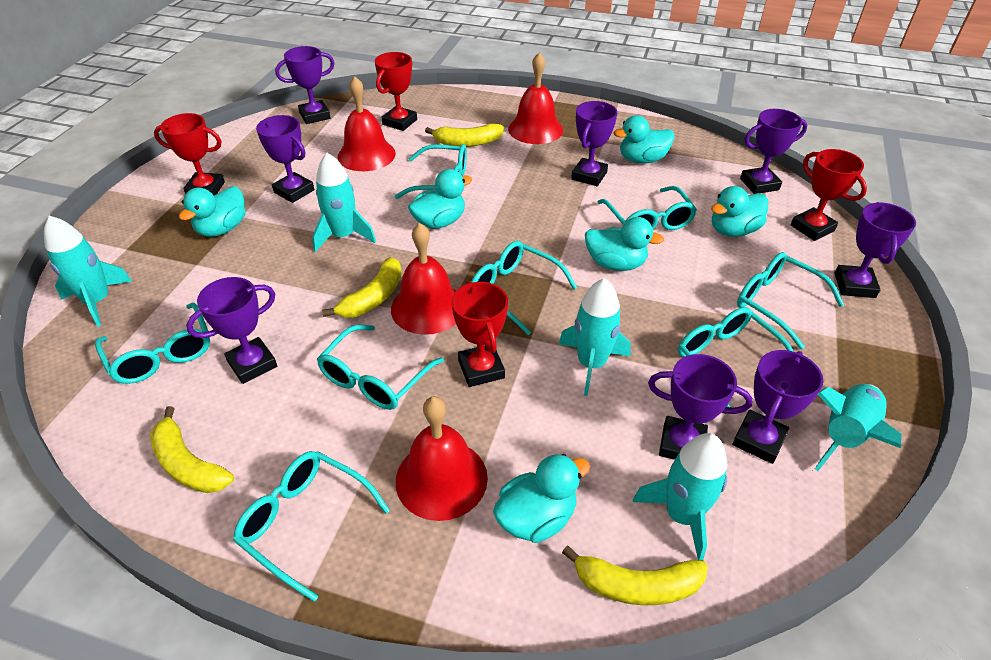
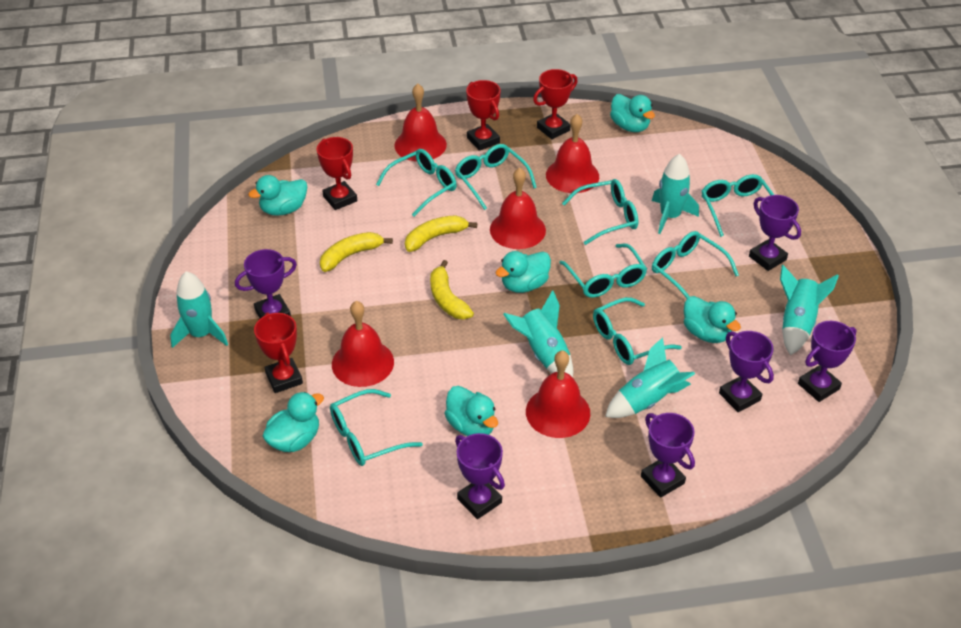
purple trophy: [186,277,277,384] [256,115,315,203] [275,46,334,124] [571,101,617,186] [648,354,753,460] [732,350,824,464] [740,109,807,194] [834,202,916,298] = 8 -> [235,249,297,318] [455,433,505,519] [641,413,695,498] [719,331,774,412] [749,195,801,271] [798,321,857,402] = 6
red bell: [337,76,396,171] [391,223,456,335] [396,396,488,521] [508,52,563,144] = 4 -> [332,301,394,387] [394,84,447,162] [490,168,546,249] [526,350,590,438] [546,114,599,193] = 5
yellow banana: [150,406,234,493] [322,257,402,318] [425,123,504,147] [562,546,708,605] = 4 -> [320,232,393,272] [405,215,477,252] [430,260,474,320] = 3

